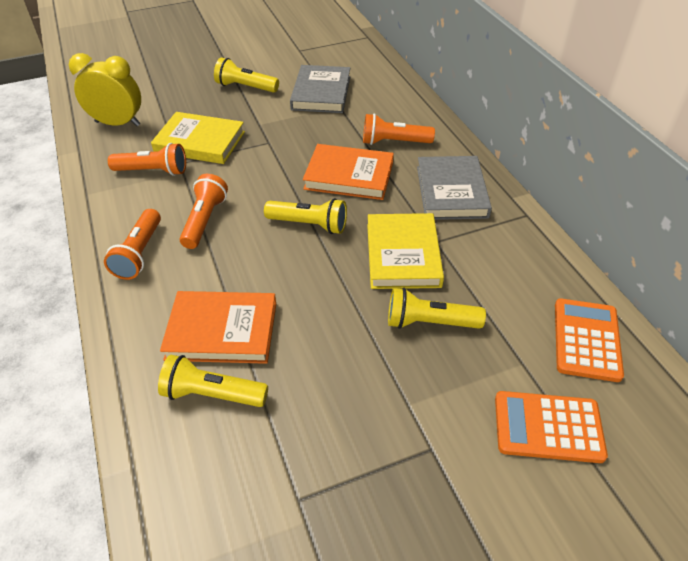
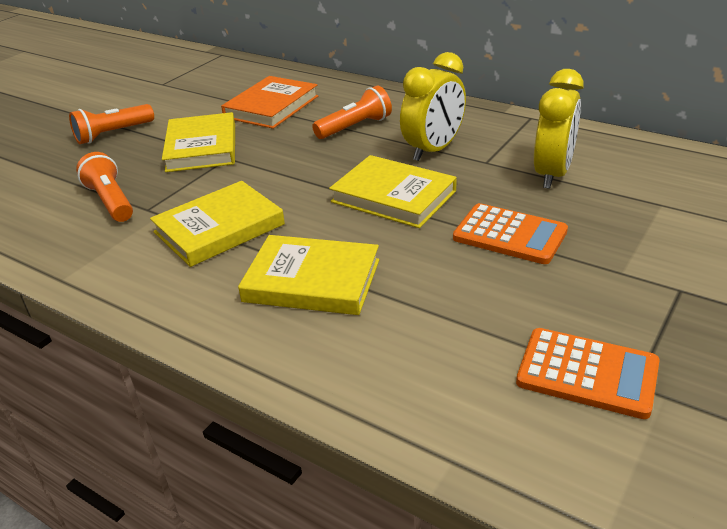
grey book: [290,65,350,113] [417,156,492,220] = 2 -> none = 0
orange book: [160,291,276,364] [303,144,394,200] = 2 -> [221,76,318,129] = 1
orange flashlight: [104,209,161,280] [108,143,186,176] [180,174,228,249] [363,113,435,145] = 4 -> [69,104,154,144] [76,152,133,222] [312,86,392,139] = 3
yellow book: [151,112,245,164] [367,213,444,289] = 2 -> [150,181,285,267] [162,112,235,172] [238,235,379,315] [329,155,457,228] = 4
yellow clock: [69,53,141,126] = 1 -> [400,52,466,161] [534,69,584,189] = 2
yellow flashlight: [158,355,268,407] [214,57,279,93] [264,198,347,234] [388,288,486,329] = 4 -> none = 0

